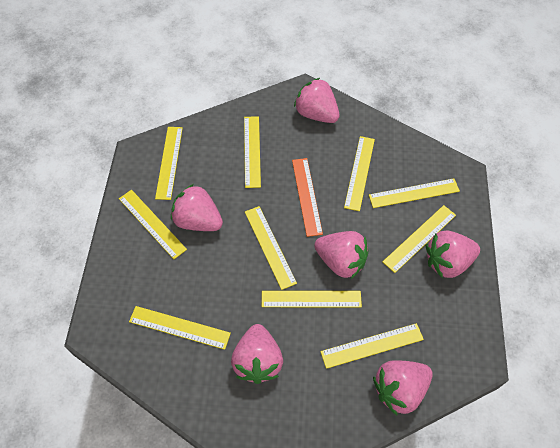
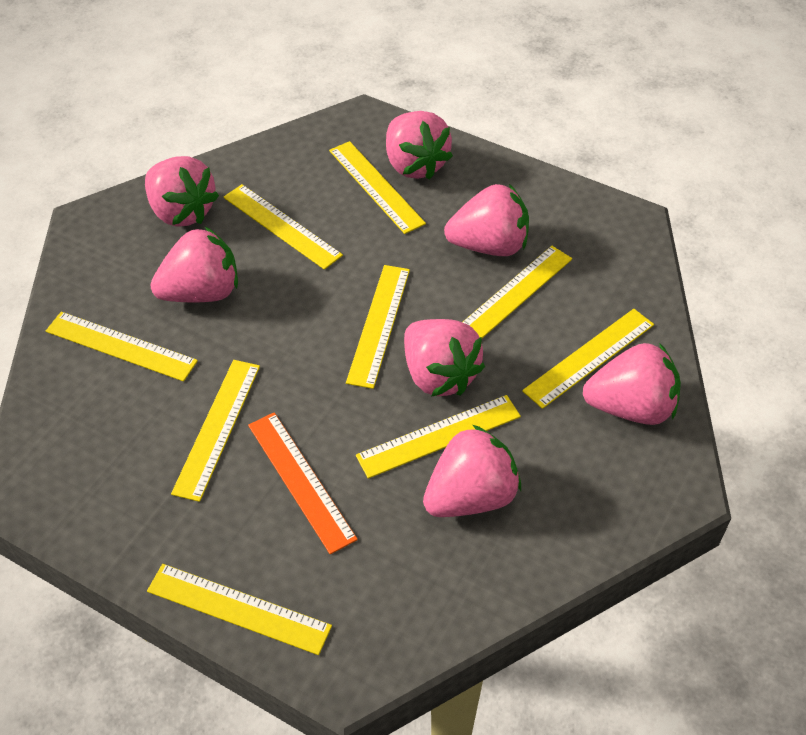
pink strawberry: [171,184,223,231] [231,324,283,384] [294,78,340,123] [314,231,369,279] [373,360,433,415] [426,230,480,278] = 6 -> [145,156,219,227] [150,227,238,302] [386,111,453,180] [404,319,485,396] [423,425,521,517] [444,184,529,256] [583,343,681,425] = 7
yellow ruler: [119,190,187,259] [129,306,231,350] [155,127,183,200] [244,116,261,188] [245,206,297,290] [262,291,362,307] [320,323,424,369] [344,136,375,211] [369,178,460,208] [382,205,456,273] = 10 -> [46,312,198,382] [147,564,332,655] [171,360,260,502] [224,184,343,270] [329,141,426,234] [346,265,410,389] [356,395,521,479] [462,246,572,339] [522,309,654,409] = 9

